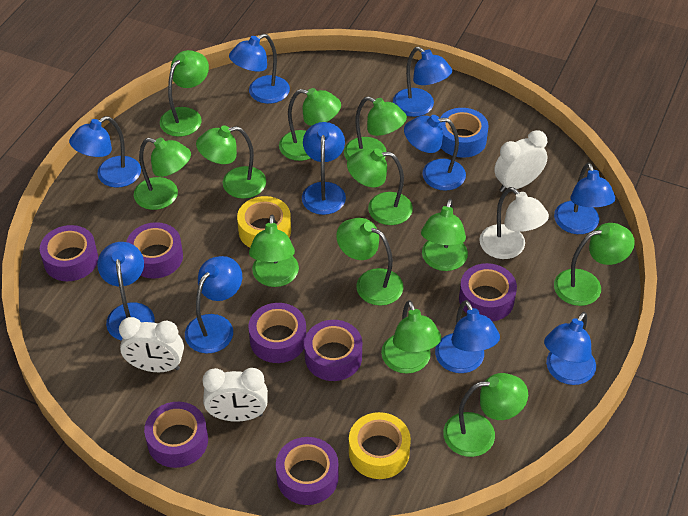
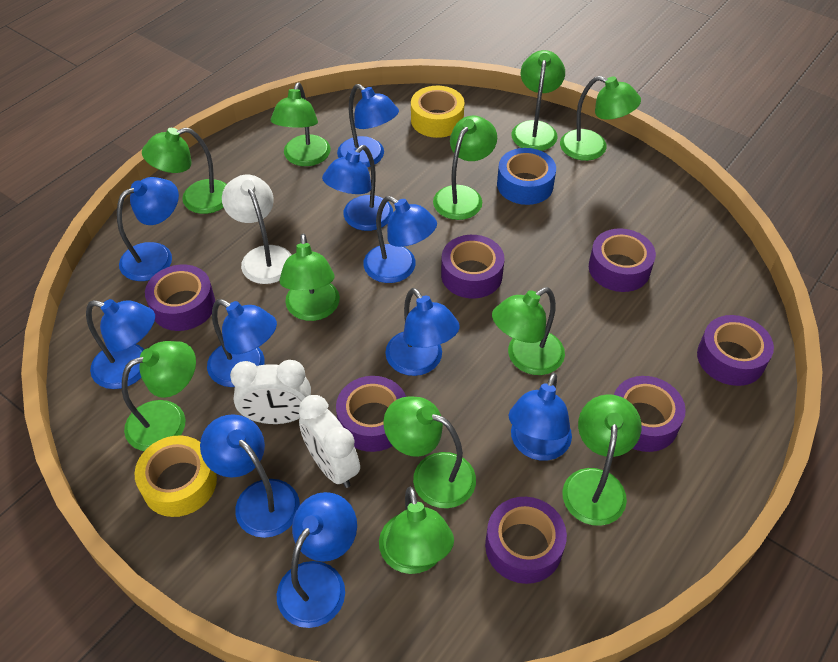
green lamp: [134,138,191,210] [160,50,209,137] [196,125,266,199] [249,215,299,287] [279,88,341,161] [336,218,404,306] [344,96,407,160] [347,148,413,225] [381,300,441,374] [421,199,468,271] [443,373,528,457] [554,223,635,306] = 12 -> [122,341,196,451] [142,127,227,214] [271,82,331,166] [279,234,340,321] [379,487,454,574] [383,397,476,508] [433,116,497,220] [492,287,565,375] [512,50,565,151] [560,76,641,161] [562,394,641,526] = 11
white clock: [119,317,184,372] [202,368,268,422] [494,130,547,192] = 3 -> [230,360,311,424] [298,395,360,488] = 2

